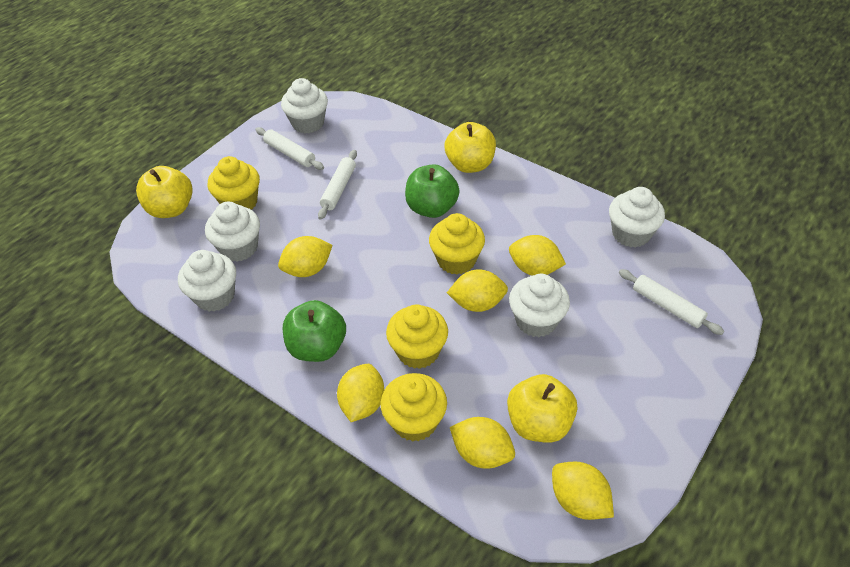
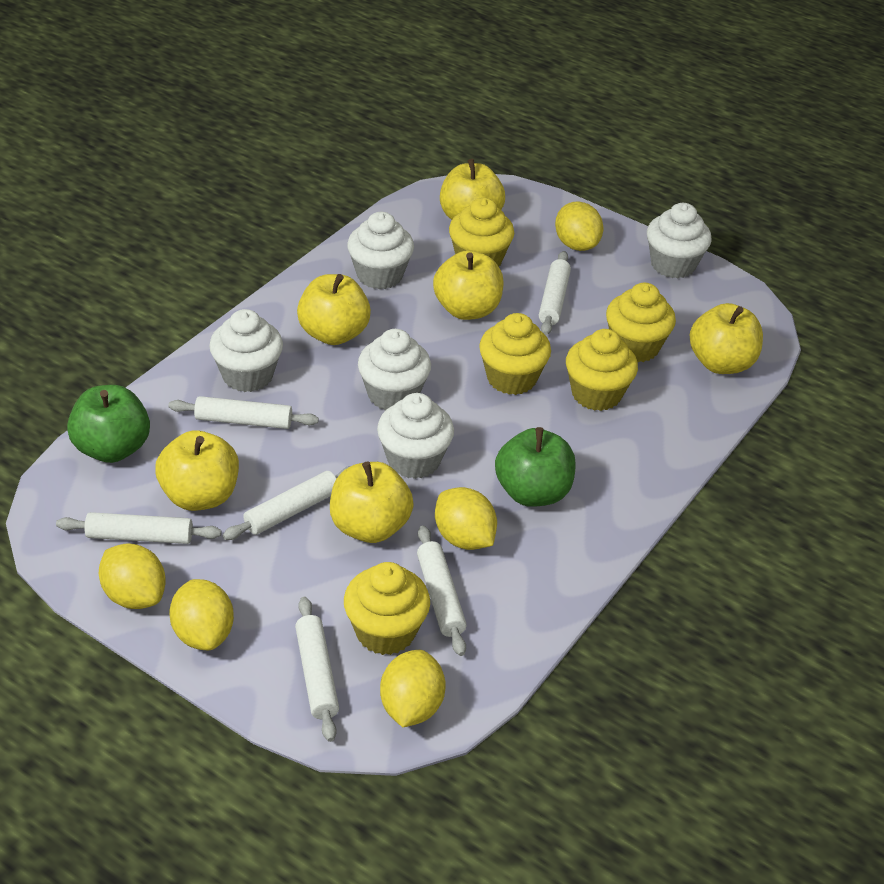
white rolling pin: [255,127,324,170] [318,150,357,220] [619,269,724,335] = 3 -> [56,512,221,544] [168,396,319,429] [223,466,350,540] [295,597,339,742] [417,525,467,656] [539,251,571,335] = 6
yellow apple: [136,166,193,218] [445,122,496,173] [507,374,577,443] = 3 -> [155,430,239,511] [297,274,371,345] [330,462,414,543] [433,250,504,320] [440,159,505,220] [690,303,763,374] = 6
yellow cupcake: [208,156,260,209] [380,373,447,442] [386,304,448,369] [429,213,485,275] = 4 -> [344,562,430,655] [449,197,514,266] [479,313,551,395] [566,329,638,411] [606,283,676,363] = 5
yellow lemon: [278,236,332,277] [337,364,384,422] [447,269,508,312] [450,417,515,469] [509,235,566,276] [552,461,614,520] = 6 -> [99,543,166,609] [169,579,234,650] [380,650,446,727] [435,487,497,550] [555,201,603,251] = 5

